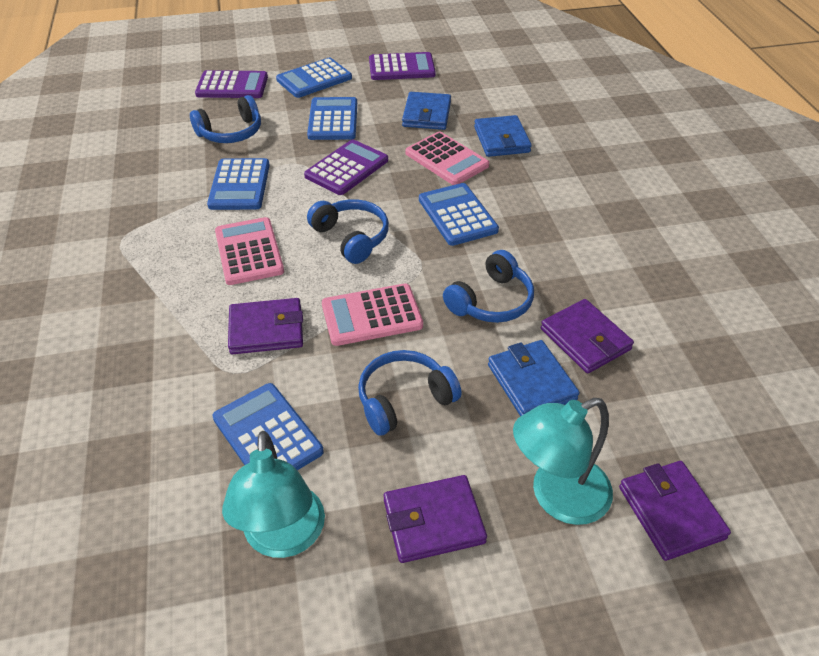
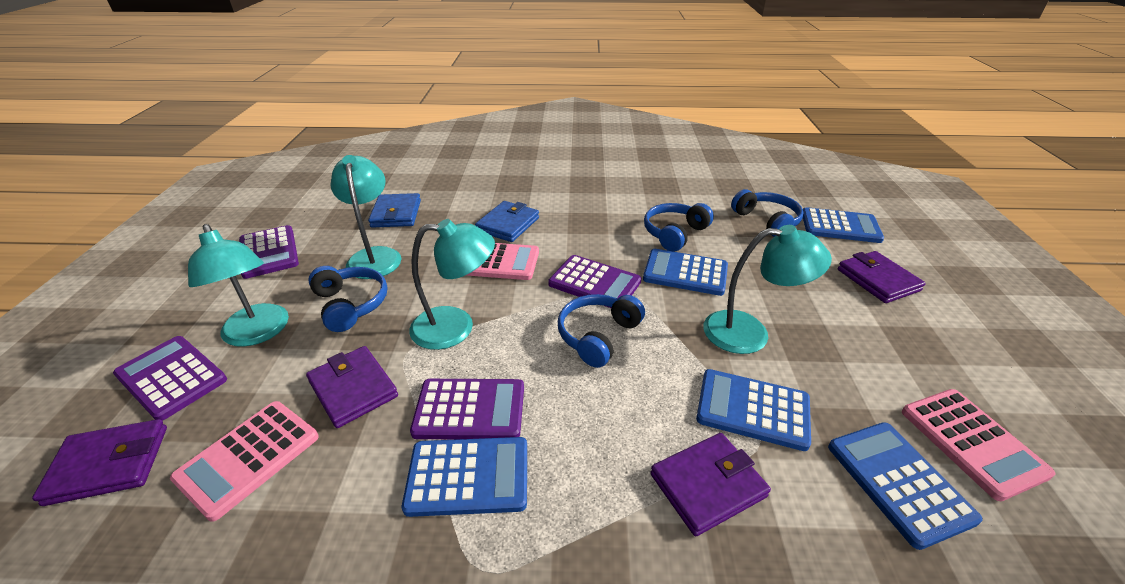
blue wallet: [402,92,451,130] [474,115,532,157] [488,340,580,416] = 3 -> [368,193,421,228] [475,201,539,242] = 2
purple calculator: [195,70,268,98] [304,139,388,195] [369,52,436,80] = 3 -> [113,336,227,421] [239,225,299,279] [410,379,524,439] [548,255,641,308] = 4
turquoise lamp: [222,431,325,558] [513,398,613,525] = 2 -> [188,224,289,347] [331,155,401,279] [409,219,495,350] [703,225,832,354] = 4

